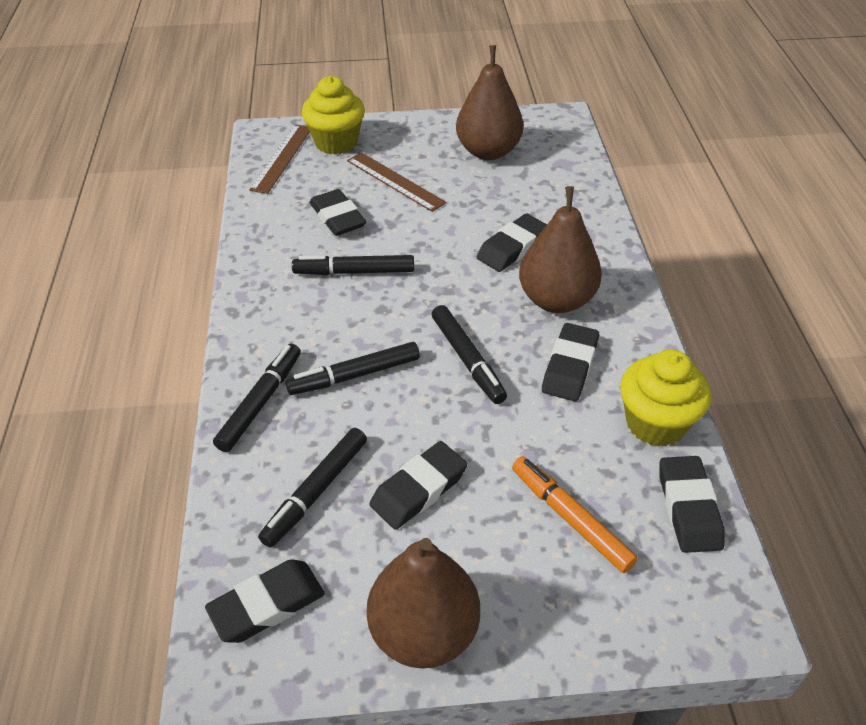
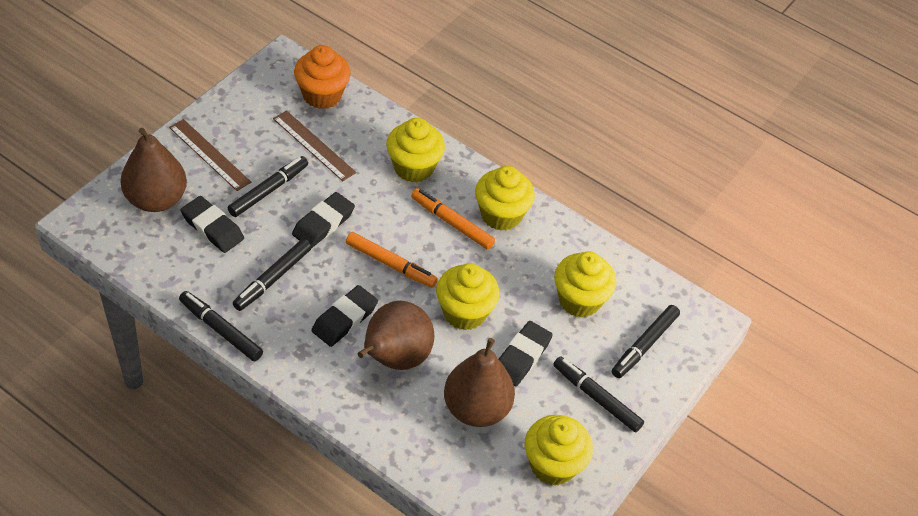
black eraser: [205,559,325,643] [309,189,366,236] [370,441,467,530] [477,214,547,272] [542,323,599,401] [659,456,725,553] = 6 -> [180,196,244,253] [292,192,355,248] [311,285,378,347] [498,321,553,386] = 4
orange cupcake: none = 0 -> [294,45,351,109] = 1
orange marker: [512,456,638,573] = 1 -> [346,232,438,288] [411,188,495,250] = 2
yellow cupcake: [302,76,365,155] [620,349,711,447] = 2 -> [386,118,445,182] [436,264,500,330] [475,166,535,231] [525,415,593,486] [554,252,616,318] = 5

